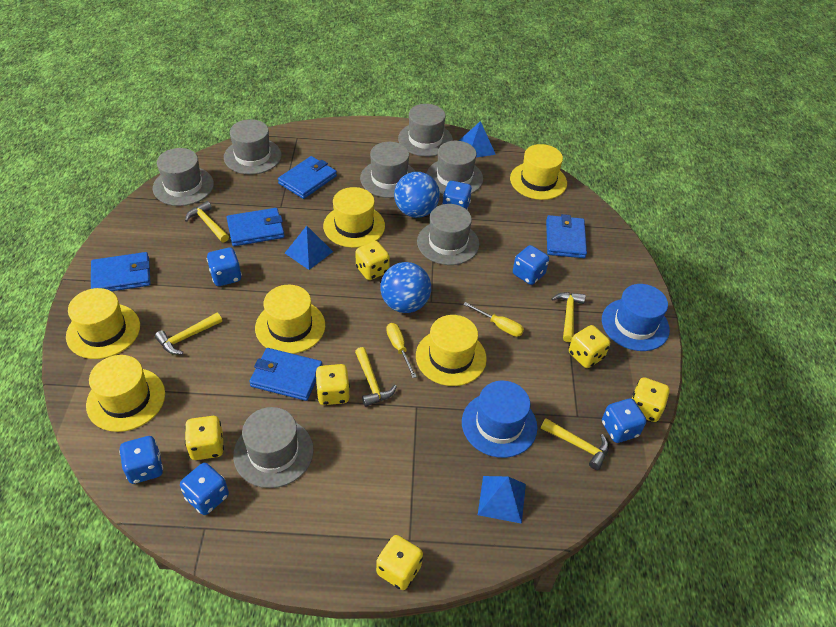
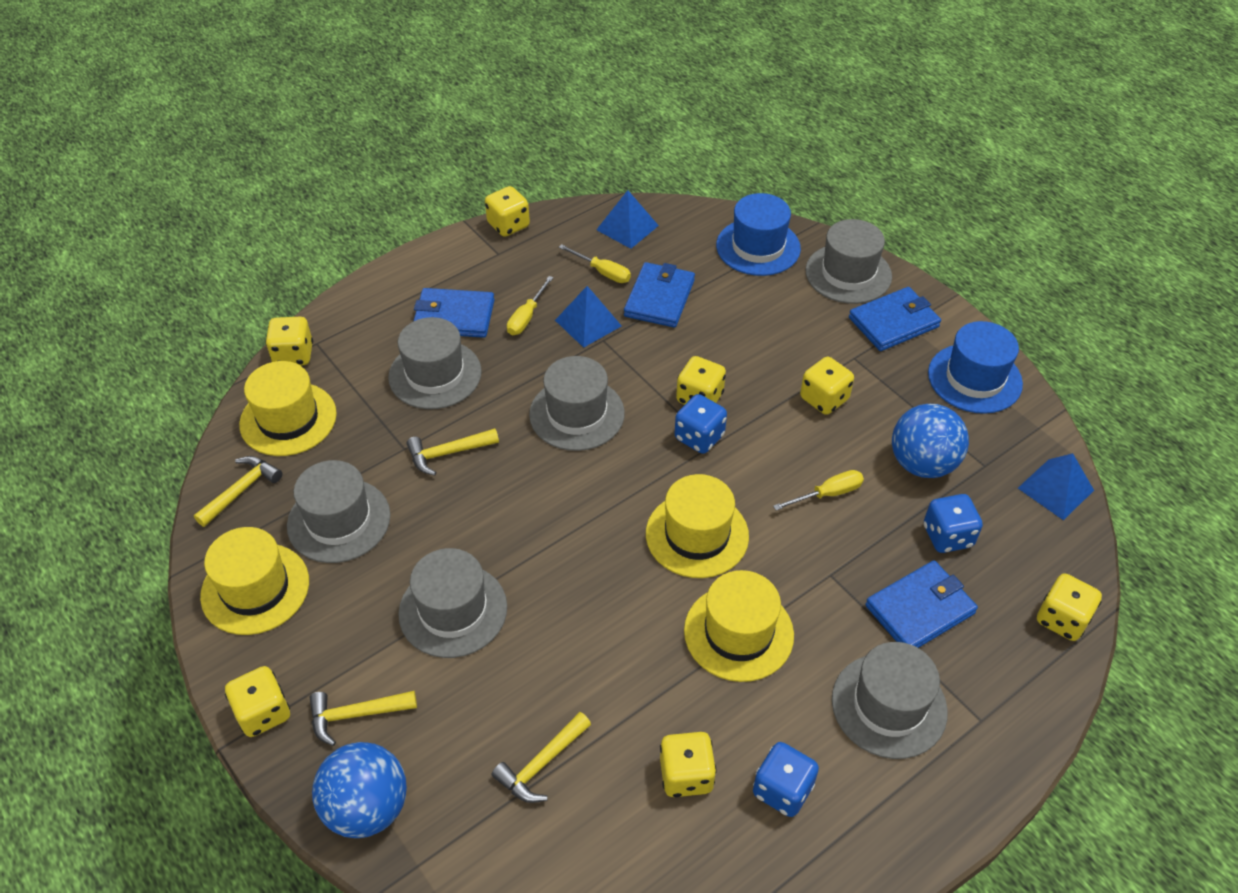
blue dice: [119,436,163,484] [180,463,229,515] [207,247,242,286] [442,181,472,210] [513,245,549,285] [602,399,647,443] = 6 -> [675,394,727,454] [753,742,819,817] [924,494,983,553] = 3
blue wallet: [91,252,151,291] [226,208,285,246] [249,348,323,401] [278,156,337,199] [546,214,587,258] = 5 -> [413,288,495,338] [624,262,695,328] [849,287,941,351] [865,560,978,648] = 4
grey hat: [153,148,214,206] [224,119,282,175] [233,407,314,488] [360,142,416,198] [398,104,453,157] [417,204,479,265] [426,141,483,194] = 7 -> [287,460,390,563] [388,317,482,409] [398,548,507,658] [529,356,625,451] [805,219,892,304] [832,642,948,759] = 6
yellow dice: [185,416,224,460] [315,364,350,405] [356,241,390,280] [376,535,423,590] [569,325,610,368] [632,377,670,422] = 6 -> [225,666,290,737] [265,317,313,365] [485,186,530,237] [660,732,717,797] [676,356,726,405] [800,357,854,415] [1037,573,1102,641] = 7
yellow hammer: [155,313,222,354] [185,201,229,242] [355,347,397,407] [541,418,609,470] [551,292,586,342] = 5 -> [194,456,282,527] [309,691,417,746] [406,428,499,476] [492,712,591,803] = 4
yellow hat: [66,288,140,359] [86,355,165,432] [255,285,325,354] [323,187,385,248] [416,315,487,386] [510,144,567,200] = 6 -> [200,527,309,635] [239,361,337,456] [646,474,749,578] [684,570,794,682] = 4
yellow screwdriver: [386,323,417,378] [463,302,524,337] = 2 -> [507,276,554,335] [559,244,631,283] [773,470,864,510] = 3

